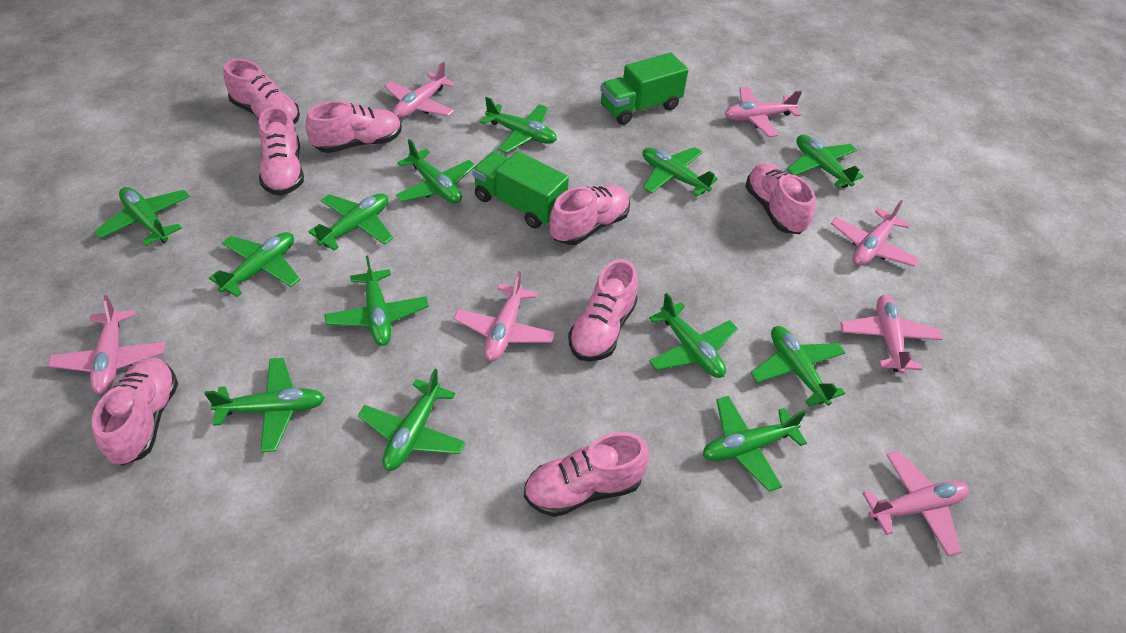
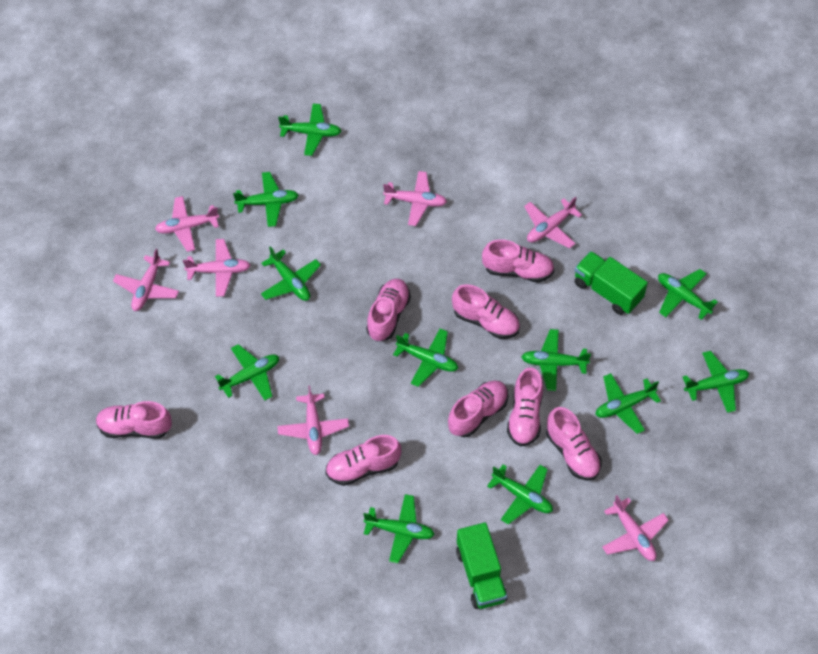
green plane: [94,187,190,246] [204,358,325,452] [209,232,300,297] [308,193,393,251] [325,256,429,346] [358,369,466,471] [395,139,475,204] [480,97,557,153] [643,147,718,196] [649,293,738,378] [703,396,807,492] [751,326,845,407] [787,135,864,188] = 13 -> [215,344,279,400] [233,172,299,227] [261,246,321,301] [278,104,341,156] [363,494,435,563] [393,328,458,387] [487,464,553,525] [521,329,591,391] [595,373,661,434] [658,269,718,320] [683,351,749,413] = 11

